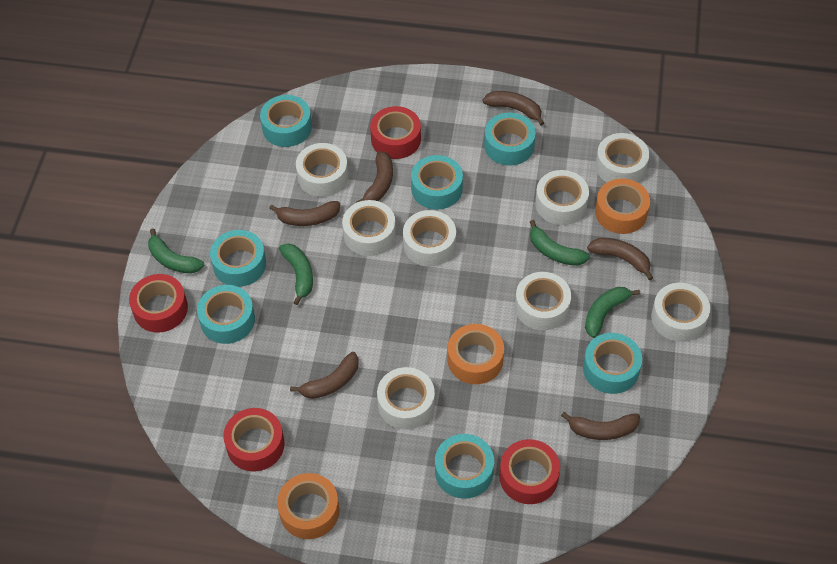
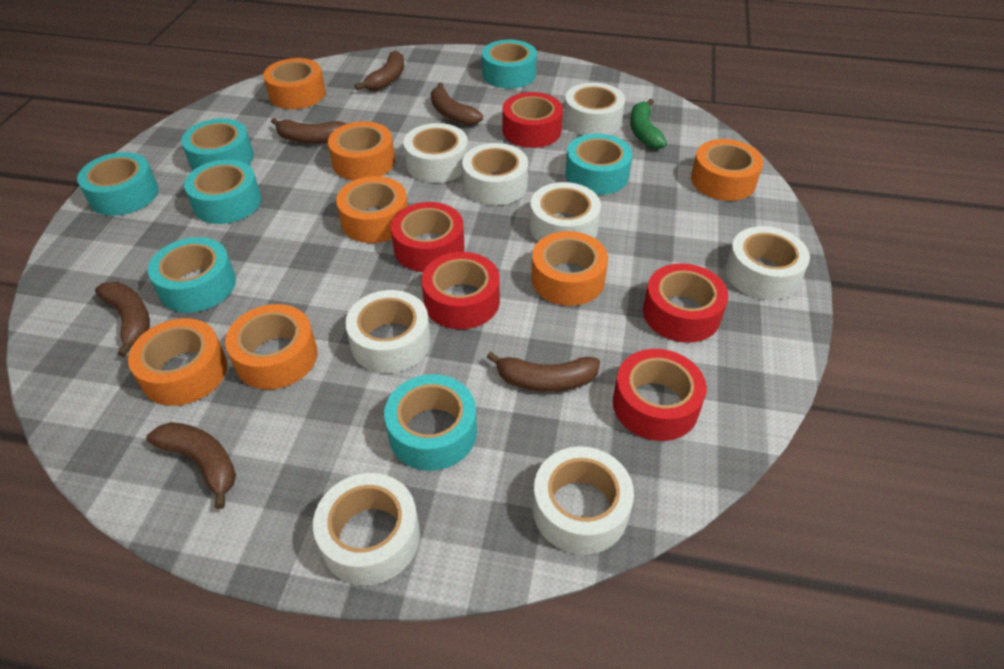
green banana: [148,228,204,274] [279,243,313,305] [530,220,590,266] [585,287,640,338] = 4 -> [630,99,667,149] = 1
orange tape: [277,473,339,539] [447,324,504,384] [595,179,650,234] = 3 -> [128,318,227,406] [225,304,318,389] [263,58,326,109] [328,121,395,180] [336,176,408,243] [531,231,608,306] [691,139,763,201] = 7
red tape: [129,274,188,333] [223,408,285,471] [370,106,421,159] [499,439,560,504] = 4 -> [391,202,465,272] [422,252,500,329] [502,92,563,148] [613,349,707,441] [643,263,728,343] = 5

